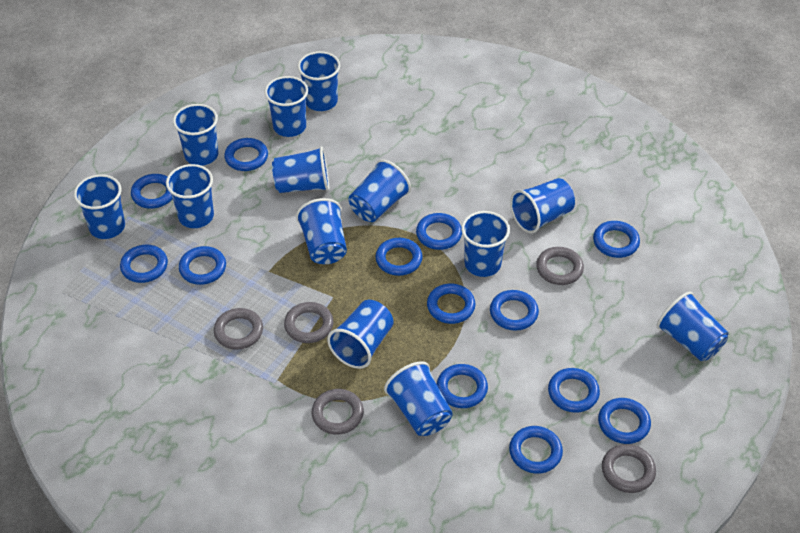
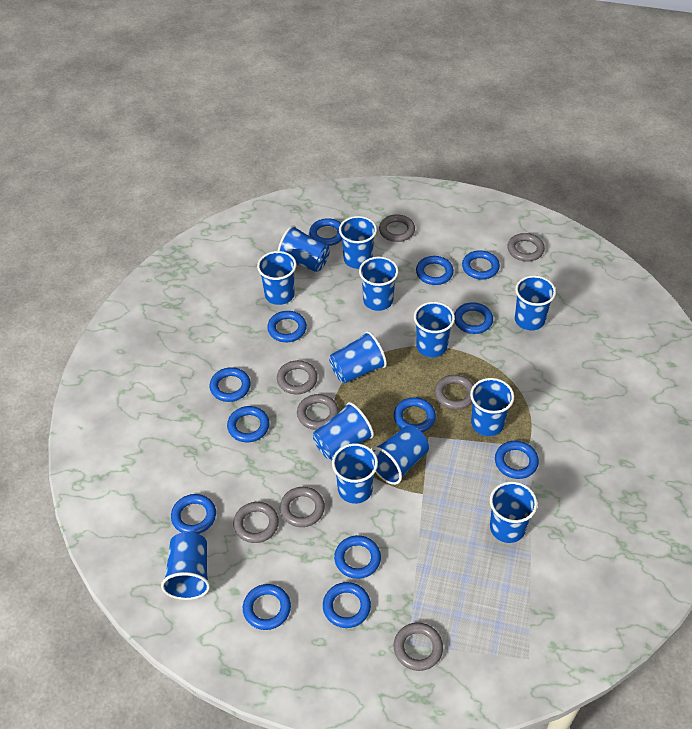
grey ring: [214,308,263,350] [284,302,333,343] [312,389,364,435] [536,247,584,285] [602,444,656,493] = 5 -> [233,502,279,543] [277,360,318,394] [280,487,325,527] [297,394,339,430] [379,214,415,242] [394,622,443,671] [435,375,474,410] [507,233,545,262] = 8

